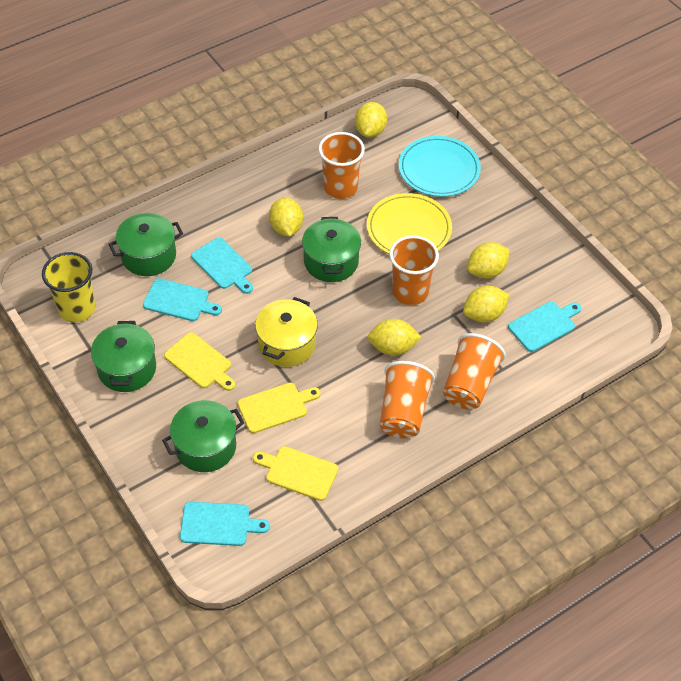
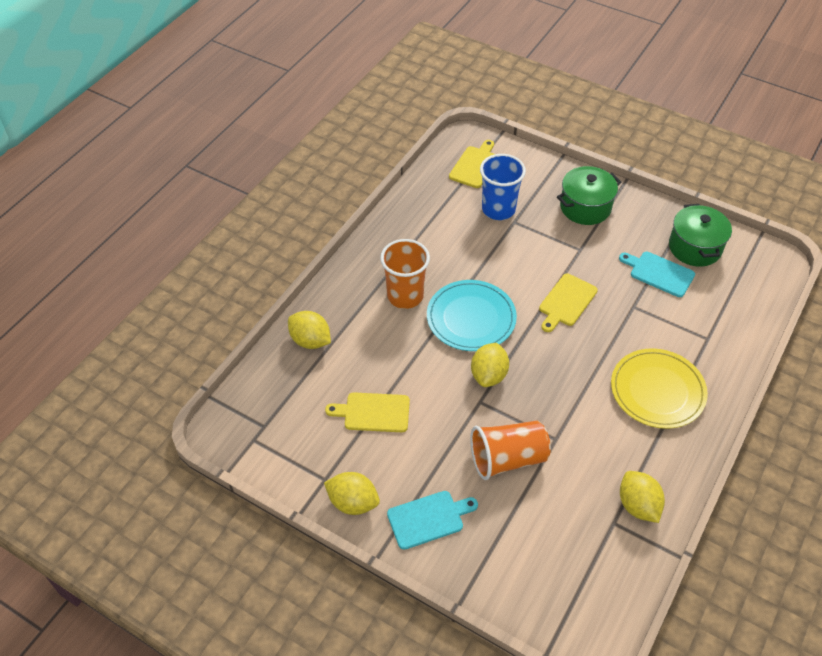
blue cup: none = 0 -> [480,154,526,220] = 1
green pot: [91,321,156,392] [109,213,183,276] [162,400,244,472] [302,217,361,282] = 4 -> [557,166,621,225] [669,204,732,267] = 2
orange cup: [318,132,365,199] [380,361,435,439] [389,236,439,305] [443,333,506,410] = 4 -> [380,239,430,309] [470,421,551,480] = 2
turquoise cutting board: [143,278,222,321] [180,502,270,546] [191,237,253,294] [508,301,581,352] = 4 -> [387,491,478,550] [619,252,695,297] = 2
yellow cup: [42,252,95,322] = 1 -> none = 0
yellow lemon: [269,197,303,236] [355,102,387,138] [368,319,421,356] [463,286,509,323] [467,242,510,279] = 5 -> [288,311,331,349] [324,472,380,515] [471,343,509,387] [620,471,665,523] = 4
yellow pot: [255,297,318,367] = 1 -> none = 0

